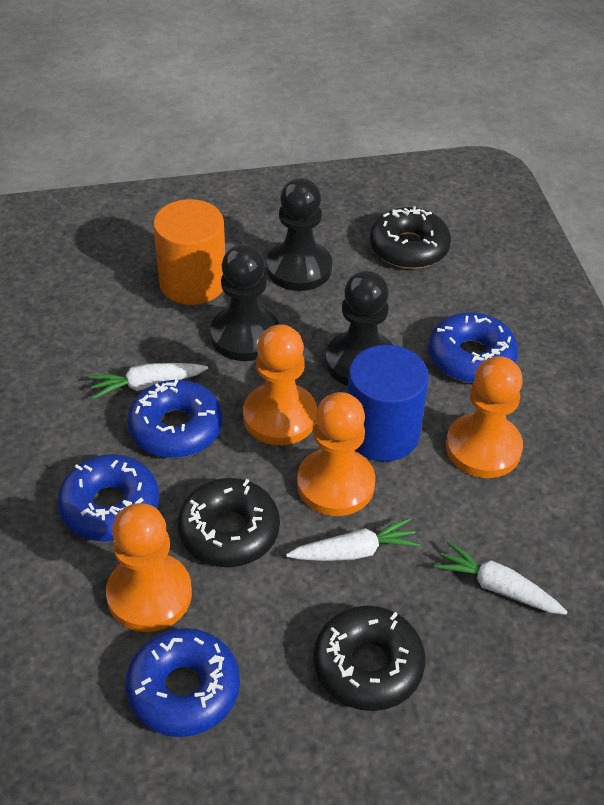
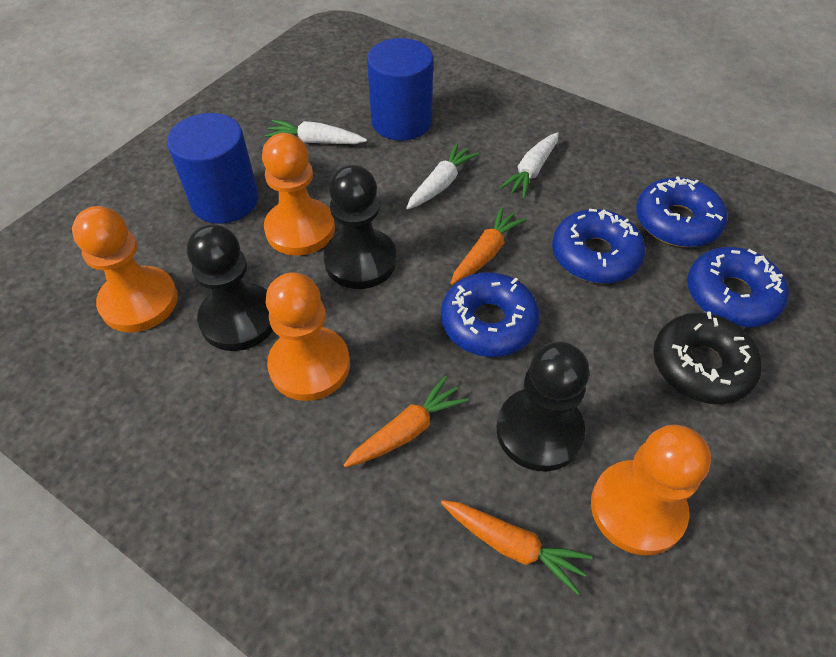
black donut: [177,478,280,567] [313,605,425,711] [370,206,451,269] = 3 -> [654,312,762,405] = 1
blue cylinder: [348,345,429,462] = 1 -> [167,113,259,224] [367,38,433,141] = 2
orange carrot: none = 0 -> [344,376,469,467] [441,500,593,595] [450,207,527,285] = 3
orange cylinder: [153,199,225,305] = 1 -> none = 0

